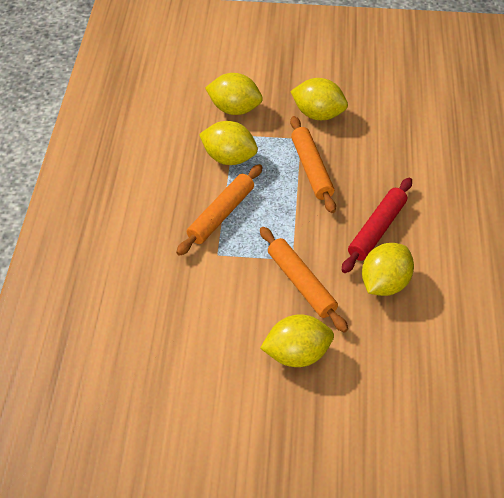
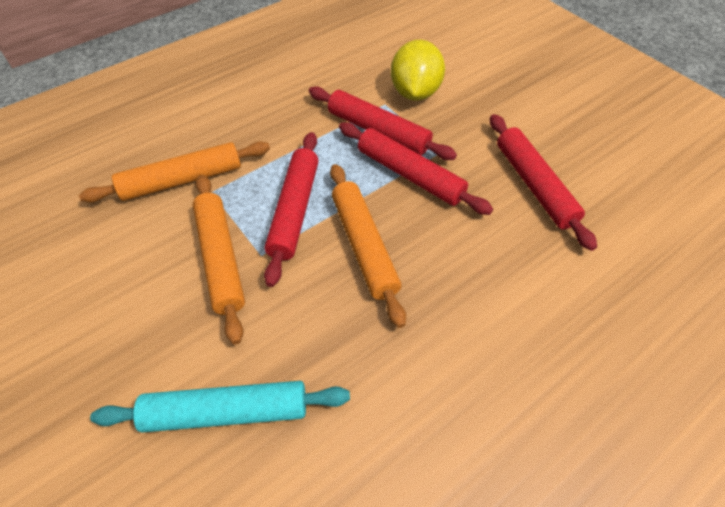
red rolling pin: [342,178,412,273] = 1 -> [264,132,319,287] [309,86,457,160] [339,122,493,215] [490,114,597,251] = 4
turquoise rolling pin: none = 0 -> [90,381,350,433] = 1
yellow lemon: [199,121,258,165] [205,73,263,115] [260,314,334,367] [290,78,348,120] [362,243,414,296] = 5 -> [391,40,445,101] = 1

